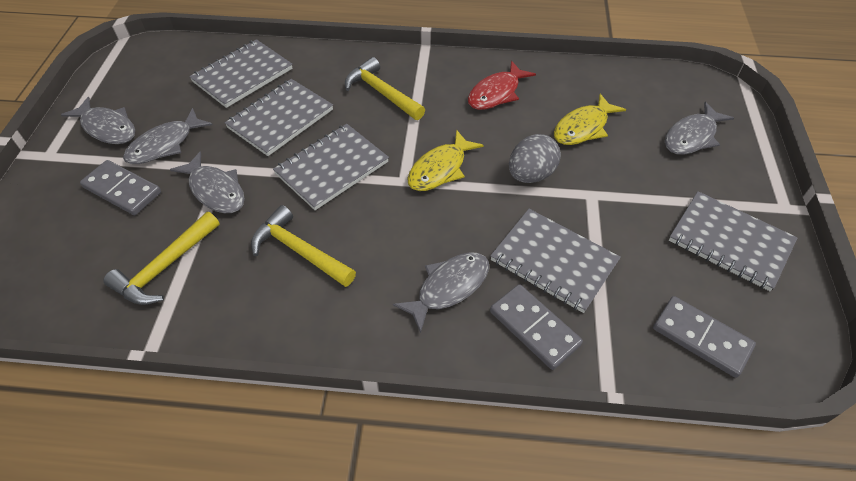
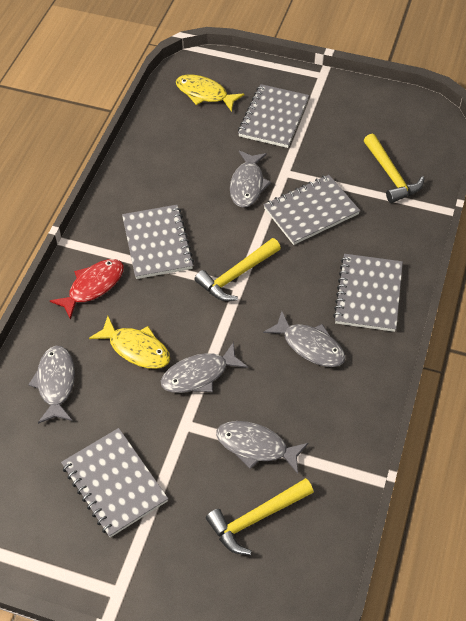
grey domino: [80,160,161,215] [490,284,583,370] [653,296,756,378] = 3 -> none = 0
grey egg: [509,134,561,183] = 1 -> none = 0

